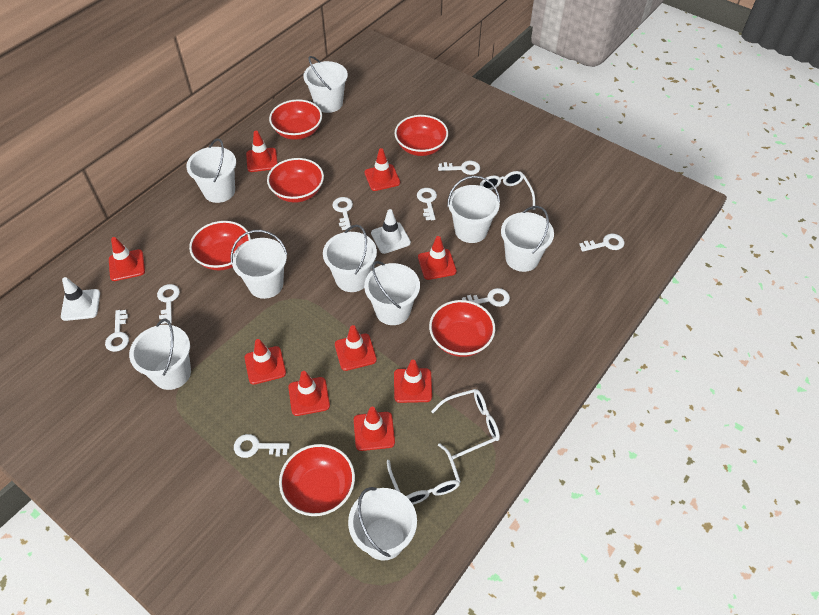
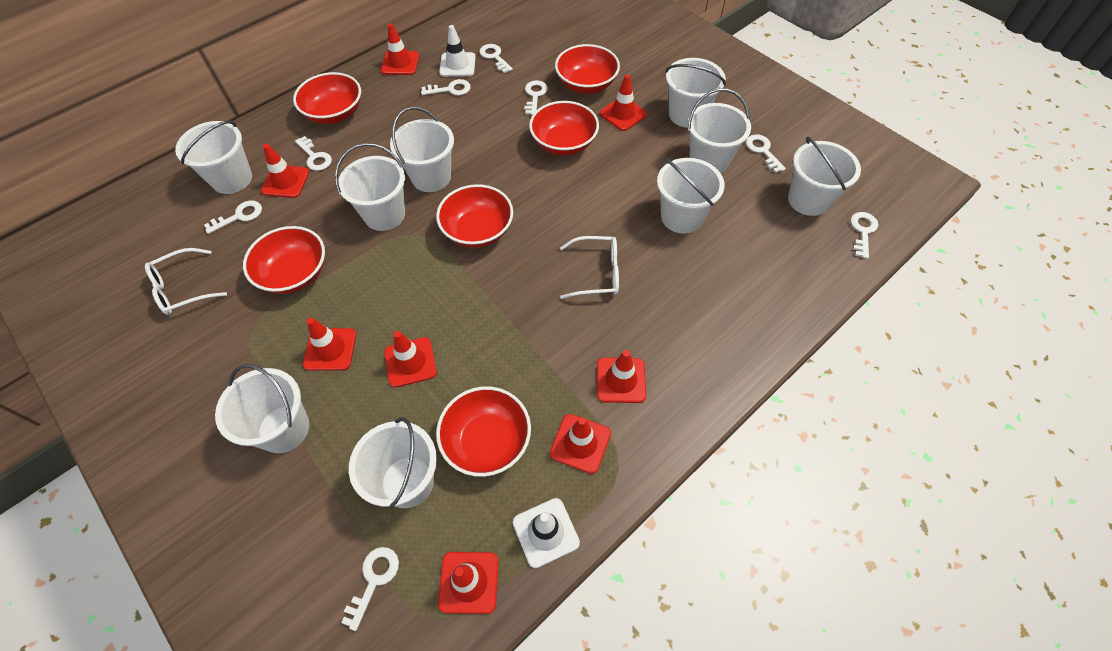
red traffic cone: [109,237,145,281] [245,339,286,385] [246,131,278,172] [288,371,330,416] [335,325,377,371] [354,407,395,451] [364,148,400,191] [394,360,432,403] [418,236,457,280] = 9 -> [261,144,309,198] [303,318,356,371] [381,23,419,75] [384,331,437,388] [438,552,499,614] [550,414,611,474] [597,350,646,403] [600,75,647,131] = 8
white glasses: [387,443,461,505] [431,389,500,459] [480,171,535,210] = 3 -> [145,248,227,315] [560,236,619,299] = 2

